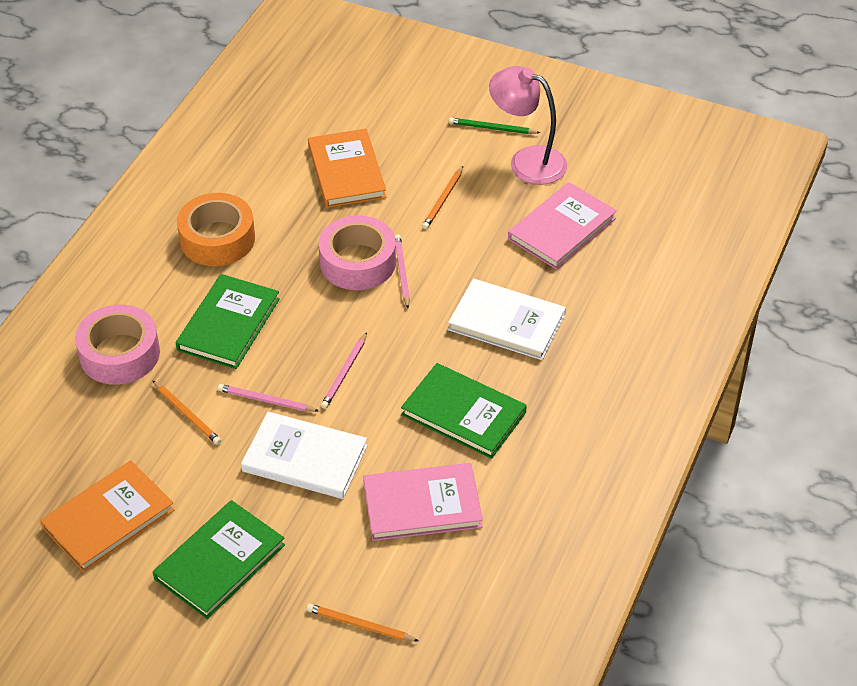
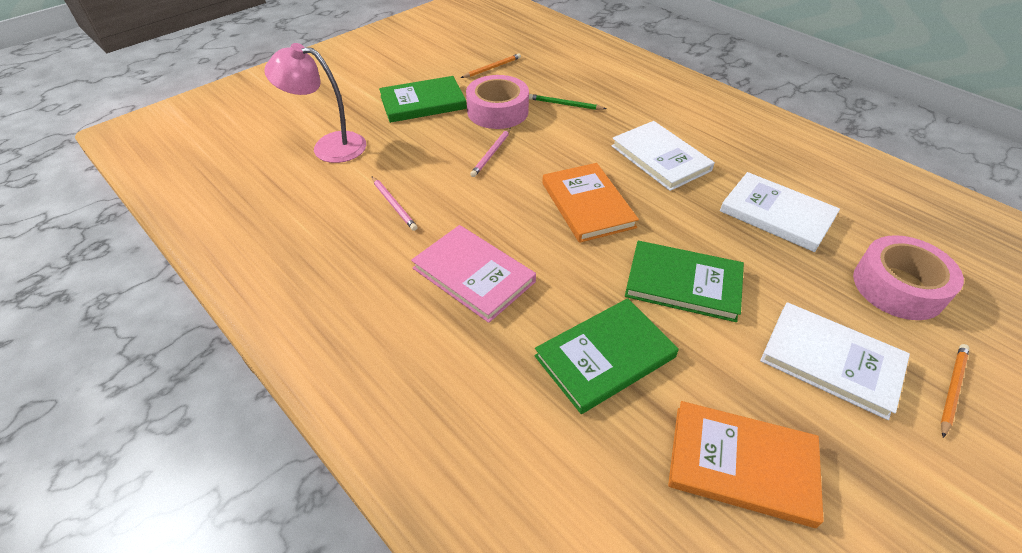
orange pencil: [152,380,221,444] [306,604,419,641] [422,166,463,229] = 3 -> [461,53,521,78] [941,344,969,438] = 2
orange tape: [177,193,255,266] = 1 -> none = 0
pink book: [363,463,483,541] [508,182,617,269] = 2 -> [411,225,536,323] = 1
pink pencil: [218,384,319,412] [321,332,367,409] [395,234,410,308] = 3 -> [372,177,418,231] [470,128,511,177] = 2
white book: [241,412,367,499] [448,278,566,360] = 2 -> [611,121,715,191] [720,172,840,252] [760,302,910,420] = 3

